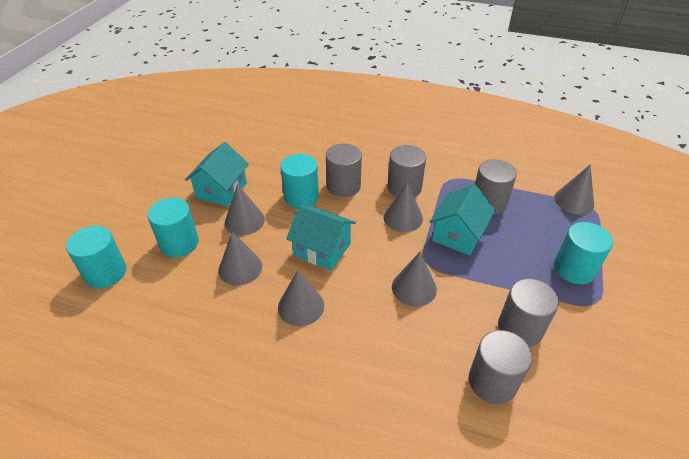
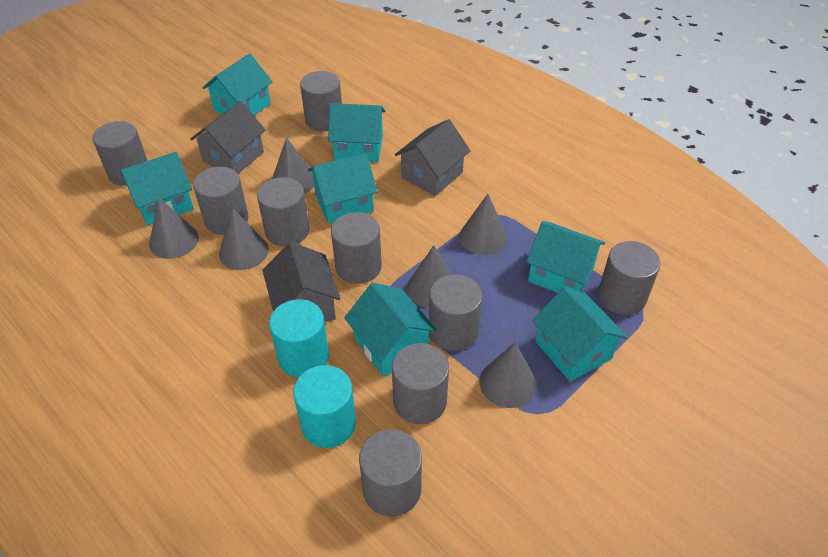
grey cylinder: [326,143,362,197] [387,145,426,197] [469,330,532,404] [475,159,517,215] [498,278,559,347] = 5 -> [93,121,148,186] [193,167,248,235] [257,177,309,246] [300,71,342,132] [331,212,382,284] [359,429,422,516] [392,343,449,424] [429,275,482,351] [598,241,660,315] = 9
grey house: none = 0 -> [190,101,266,174] [262,242,340,322] [395,119,471,196] = 3
turquoise cylinder: [66,226,126,288] [147,198,199,257] [280,154,319,208] [554,222,613,284] = 4 -> [269,299,329,377] [293,365,356,448] = 2
turquoise house: [185,142,249,207] [286,204,356,270] [429,184,495,255] = 3 -> [121,152,194,226] [203,54,272,115] [308,153,378,224] [328,103,385,162] [344,283,437,377] [526,221,605,293] [532,287,628,382] = 7

